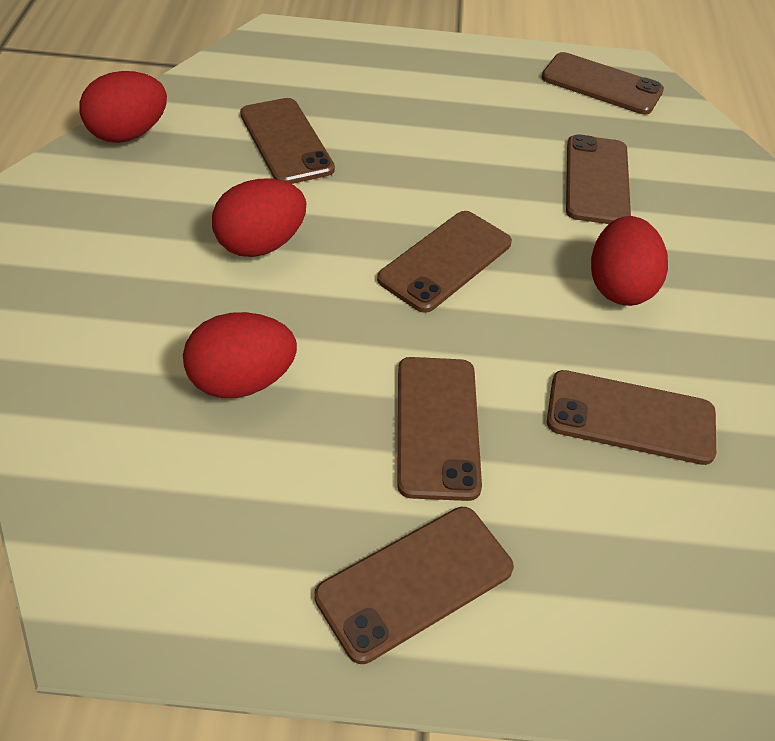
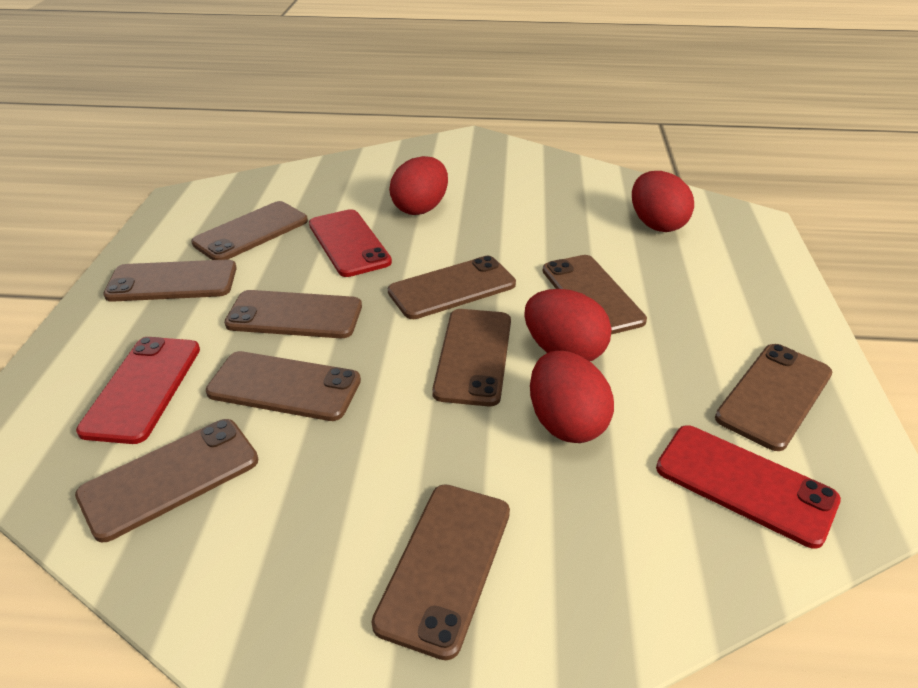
brown phone: [240,98,335,184] [314,507,514,664] [377,211,512,313] [397,357,482,501] [542,52,664,114] [547,370,716,465] [566,134,631,224] = 7 -> [75,419,258,542] [103,259,237,302] [191,201,308,260] [206,351,361,421] [224,290,362,338] [371,484,510,660] [388,256,516,319] [432,309,511,406] [543,255,647,335] [715,344,832,451] = 10
red phone: none = 0 -> [76,337,200,444] [309,209,392,277] [656,425,841,549] = 3

